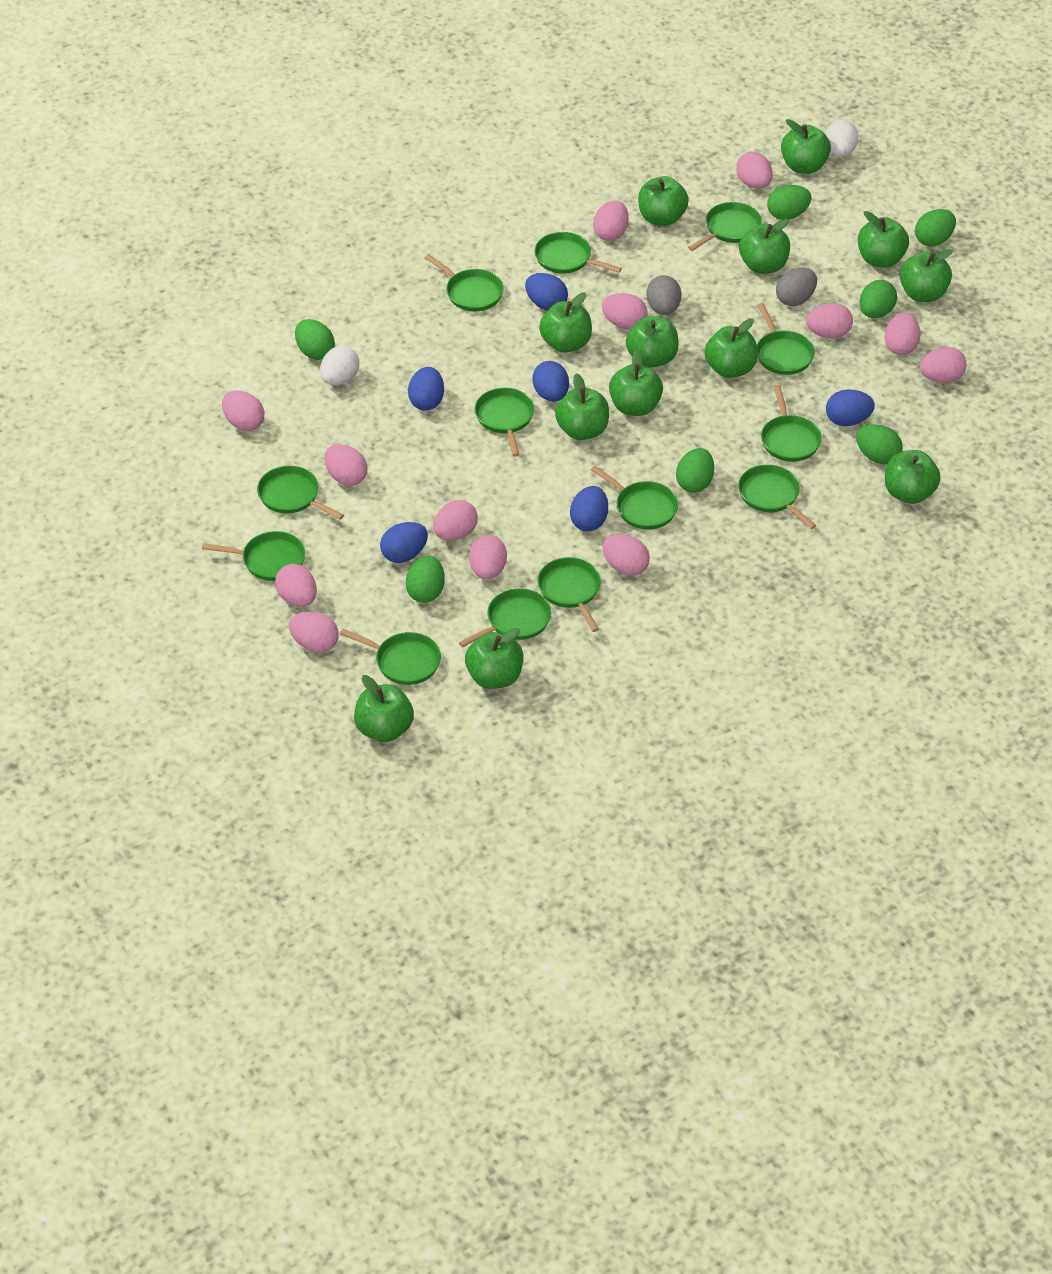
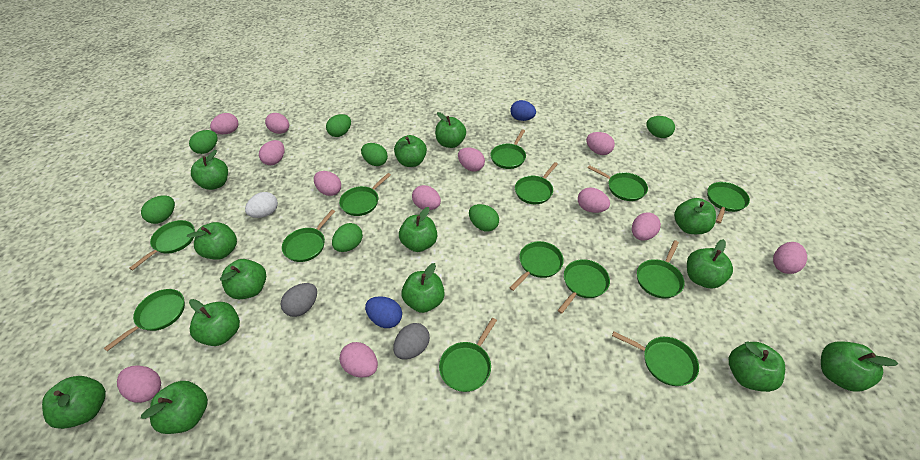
blue egg: [380,522,428,563] [408,367,444,411] [525,273,568,311] [532,361,569,402] [570,486,608,531] [826,390,875,426] = 6 -> [365,296,402,328] [510,100,536,121] = 2
green apple: [354,675,414,742] [465,628,524,689] [539,293,592,353] [555,373,609,440] [609,349,663,416] [626,316,679,368] [638,176,689,226] [704,318,758,378] [739,219,790,274] [781,119,831,174] [858,211,909,268] [885,450,941,504] [900,249,953,302] = 13 -> [42,376,106,429] [141,381,208,434] [187,222,237,260] [189,299,240,346] [191,150,228,190] [220,259,266,299] [394,135,427,167] [399,207,437,252] [402,263,445,313] [435,112,466,148] [674,198,716,234] [687,239,733,289] [729,341,785,392] [821,341,898,391] = 14
pink egg: [222,391,264,431] [275,564,317,607] [289,611,339,653] [324,444,368,486] [433,500,478,541] [469,535,507,579] [593,201,628,241] [602,293,648,330] [602,534,650,576] [736,152,773,189] [806,303,853,338] [885,312,921,355] [920,347,967,383] = 13 -> [117,365,161,403] [210,113,238,134] [259,140,285,165] [265,113,289,134] [314,171,341,196] [340,342,378,378] [412,185,441,210] [458,147,485,171] [578,188,610,213] [586,132,615,155] [632,213,661,241] [773,242,807,274] = 12
white egg: [320,346,359,385] [825,120,858,157] = 2 -> [245,192,278,218] = 1

